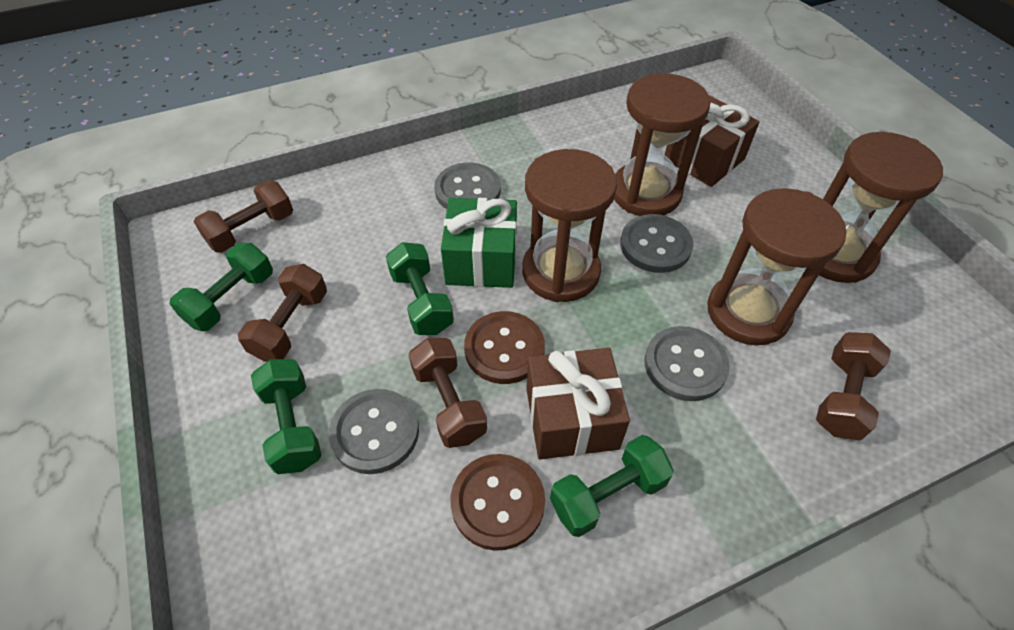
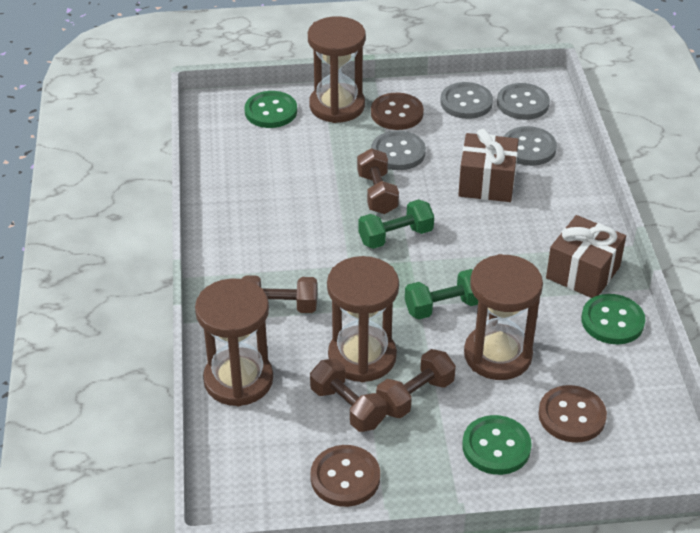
brown button: [451,454,545,551] [464,311,545,384] = 2 -> [310,445,380,507] [371,93,424,130] [538,385,607,443] = 3
green button: none = 0 -> [244,91,297,128] [462,415,532,475] [581,294,645,344] = 3
green dumbbell: [170,243,273,331] [251,359,322,474] [386,242,454,335] [550,435,674,537] = 4 -> [358,199,434,249] [405,269,478,320] = 2
green gift: [441,198,517,288] = 1 -> none = 0

